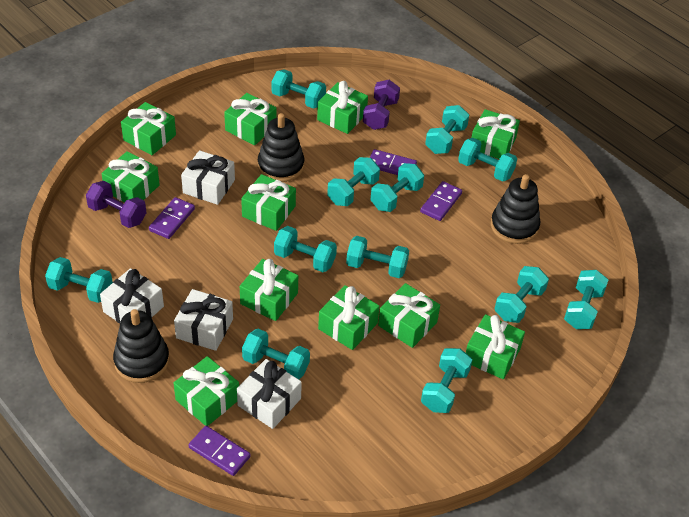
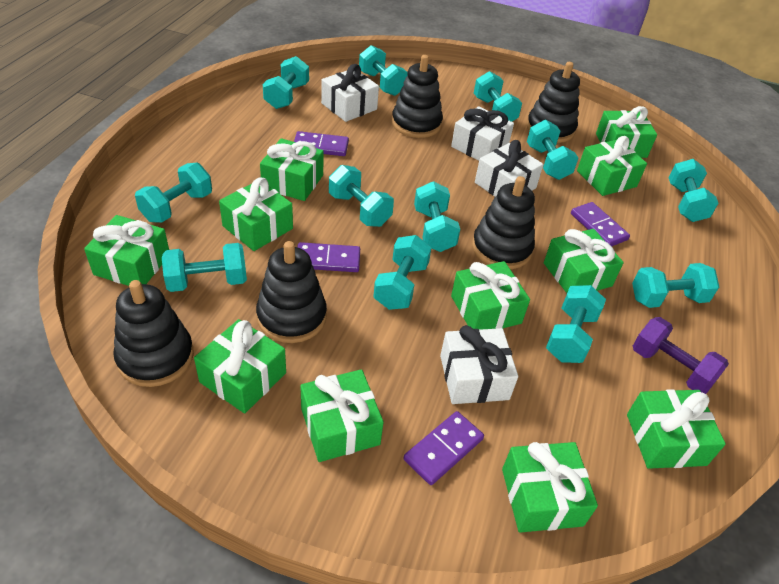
black stacking toy: [113,309,170,383] [258,113,305,182] [491,174,540,244] = 3 -> [113,280,194,387] [256,241,327,343] [392,55,443,138] [472,176,535,269] [527,62,580,143] = 5
purple dumbbell: [86,181,147,228] [363,80,400,130] = 2 -> [633,317,729,394] = 1

